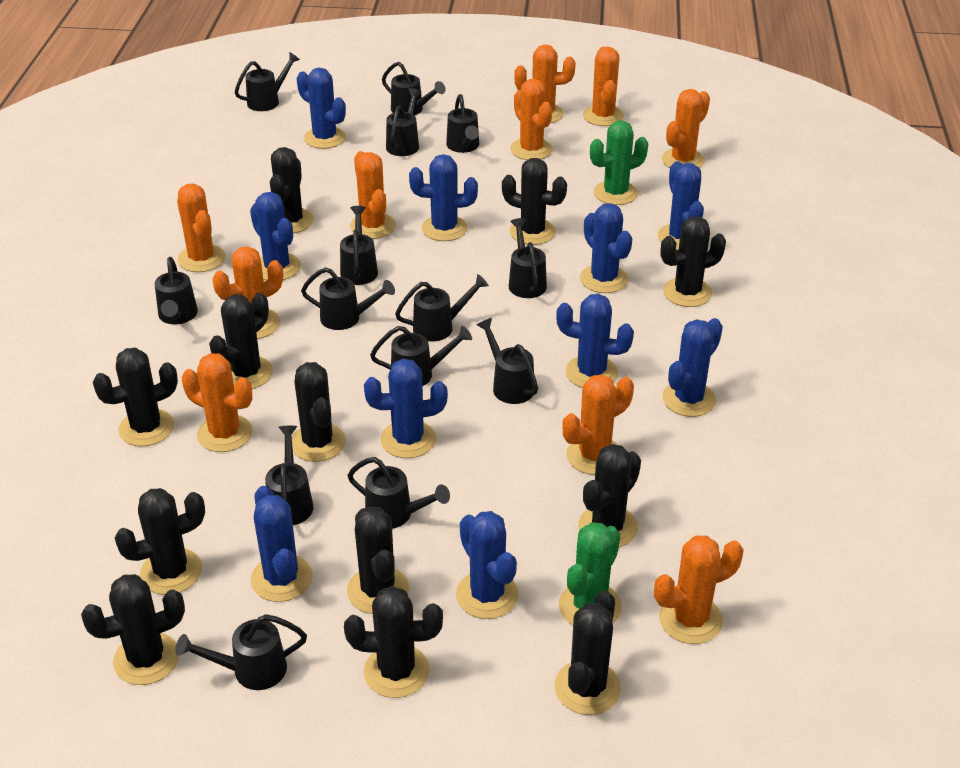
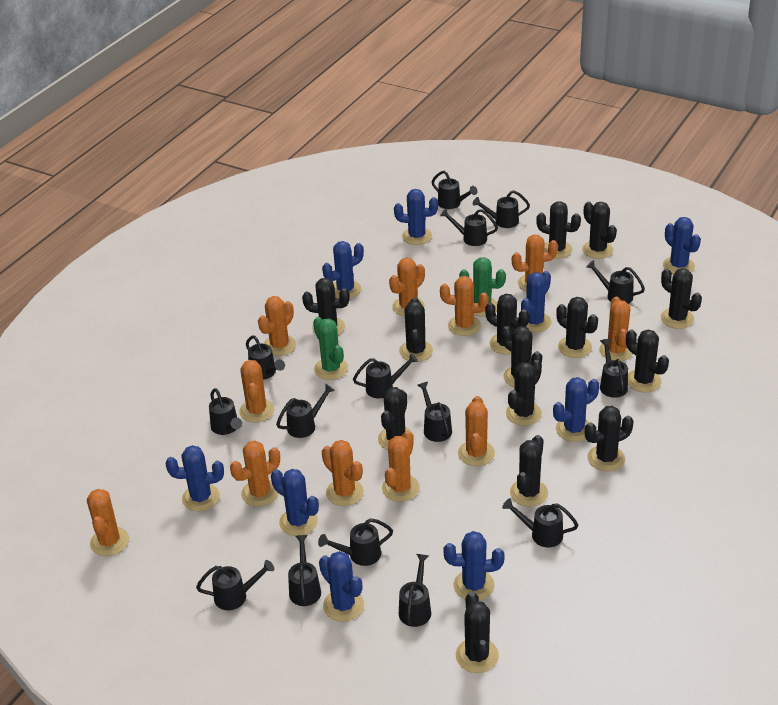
black cactus: [81,574,185,685] [93,348,178,447] [115,488,205,595] [209,293,273,389] [270,147,314,233] [292,362,346,462] [344,586,443,698] [347,507,409,614] [502,158,567,245] [554,590,621,715] [578,444,641,547] [661,216,726,307] = 12 -> [302,278,350,335] [378,387,414,450] [399,297,433,362] [456,592,499,673] [485,294,529,355] [501,326,542,387] [506,360,542,426] [510,435,548,507] [536,201,581,258] [556,297,598,358] [582,202,617,259] [585,406,634,471] [626,330,669,392] [661,268,702,329] = 14
black watering can: [155,257,198,324] [175,614,307,690] [235,52,300,111] [265,426,314,525] [301,267,395,330] [340,206,378,285] [348,457,450,529] [370,326,472,386] [382,62,446,115] [386,88,422,156] [395,274,489,341] [446,94,479,153] [477,318,538,404] [509,218,547,298] = 14 -> [196,560,274,610] [209,388,242,435] [246,336,285,380] [276,384,335,438] [288,535,321,606] [318,518,393,566] [353,353,418,398] [399,554,431,627] [417,382,452,442] [432,171,477,209] [440,208,498,246] [473,190,530,228] [502,498,578,548] [586,260,645,304] [600,339,628,398] = 15
blue cactus: [250,192,301,280] [251,486,313,602] [297,68,346,149] [364,359,448,458] [409,154,478,241] [456,511,519,619] [556,294,634,388] [580,203,632,293] [658,161,704,250] [662,318,723,417] = 10 -> [166,445,224,511] [271,469,319,536] [319,551,364,622] [322,241,364,299] [394,189,438,245] [443,531,505,601] [521,271,551,332] [553,377,599,442] [663,217,701,274] = 9
orange cactus: [177,184,225,272] [182,353,253,452] [213,246,283,339] [350,151,396,239] [510,79,553,160] [514,44,576,123] [562,374,634,475] [583,47,624,126] [654,536,744,644] [662,89,710,168] = 10 -> [87,489,129,556] [230,441,280,507] [239,360,274,423] [258,296,296,356] [322,440,364,506] [382,431,420,502] [389,257,425,316] [440,276,489,336] [458,396,495,466] [512,234,558,292] [599,297,633,361] = 11

